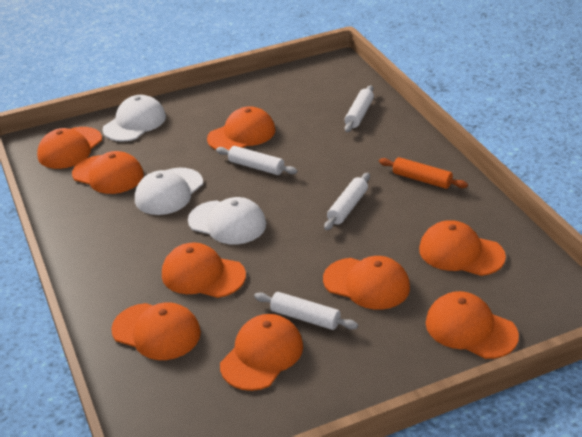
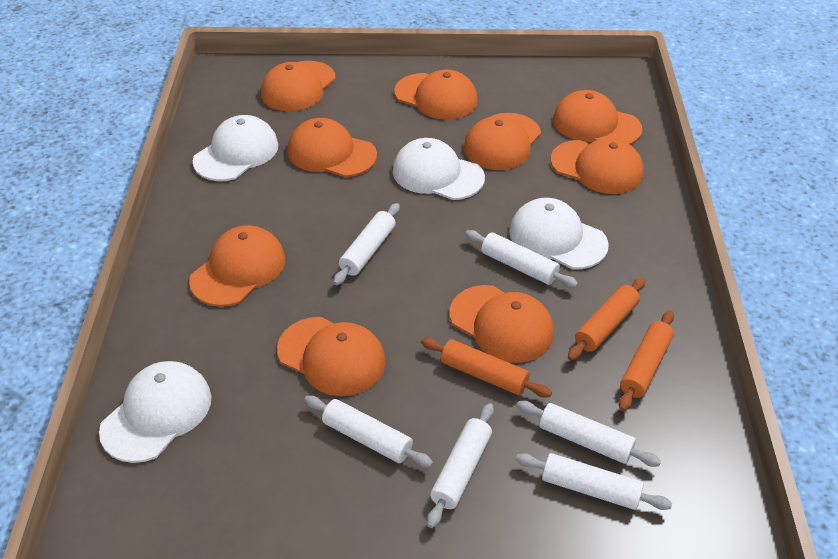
orange rolling pin: [379,157,468,189] = 1 -> [421,338,552,398] [568,278,646,360] [619,311,674,411] = 3
white cap: [102,95,166,142] [135,168,203,215] [188,197,266,244] = 3 -> [99,361,211,463] [193,115,279,181] [393,138,485,200] [509,198,609,269] = 4
white rolling pin: [216,146,297,175] [254,292,358,330] [324,173,370,230] [345,85,374,132] = 4 -> [304,396,433,468] [333,203,400,285] [427,403,494,528] [465,230,578,288] [516,453,672,510] [517,401,661,467] = 6

